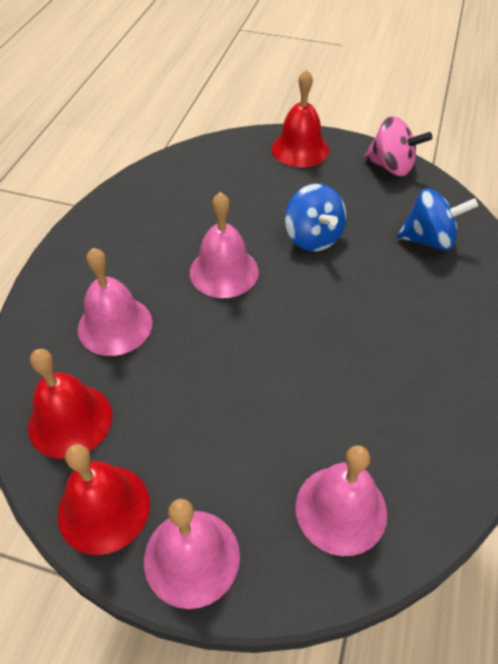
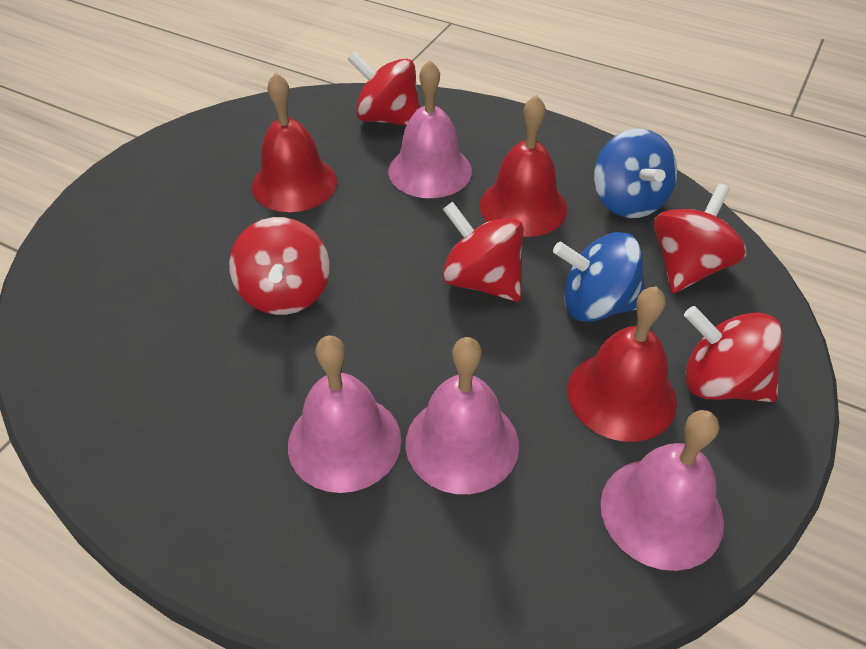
pink spinning top: [364,116,432,176] = 1 -> none = 0
red spinning top: none = 0 -> [229,217,329,315] [348,52,420,126] [442,201,524,302] [654,183,746,293] [684,306,783,402] = 5

